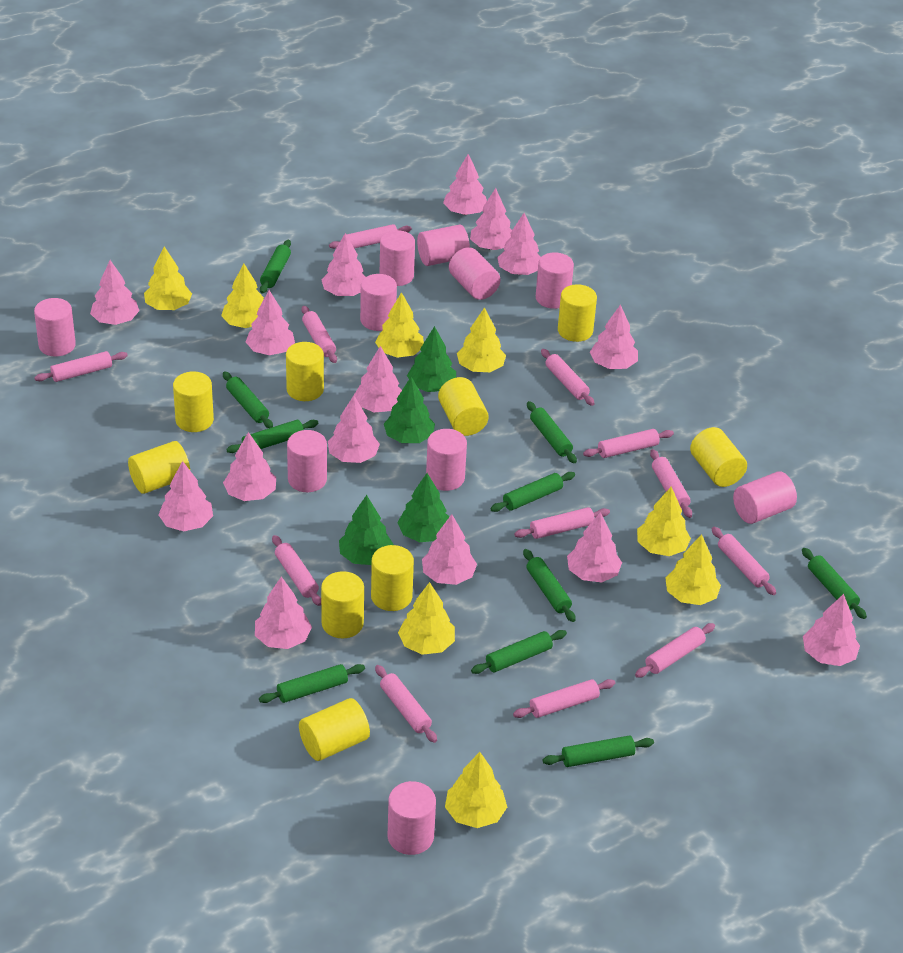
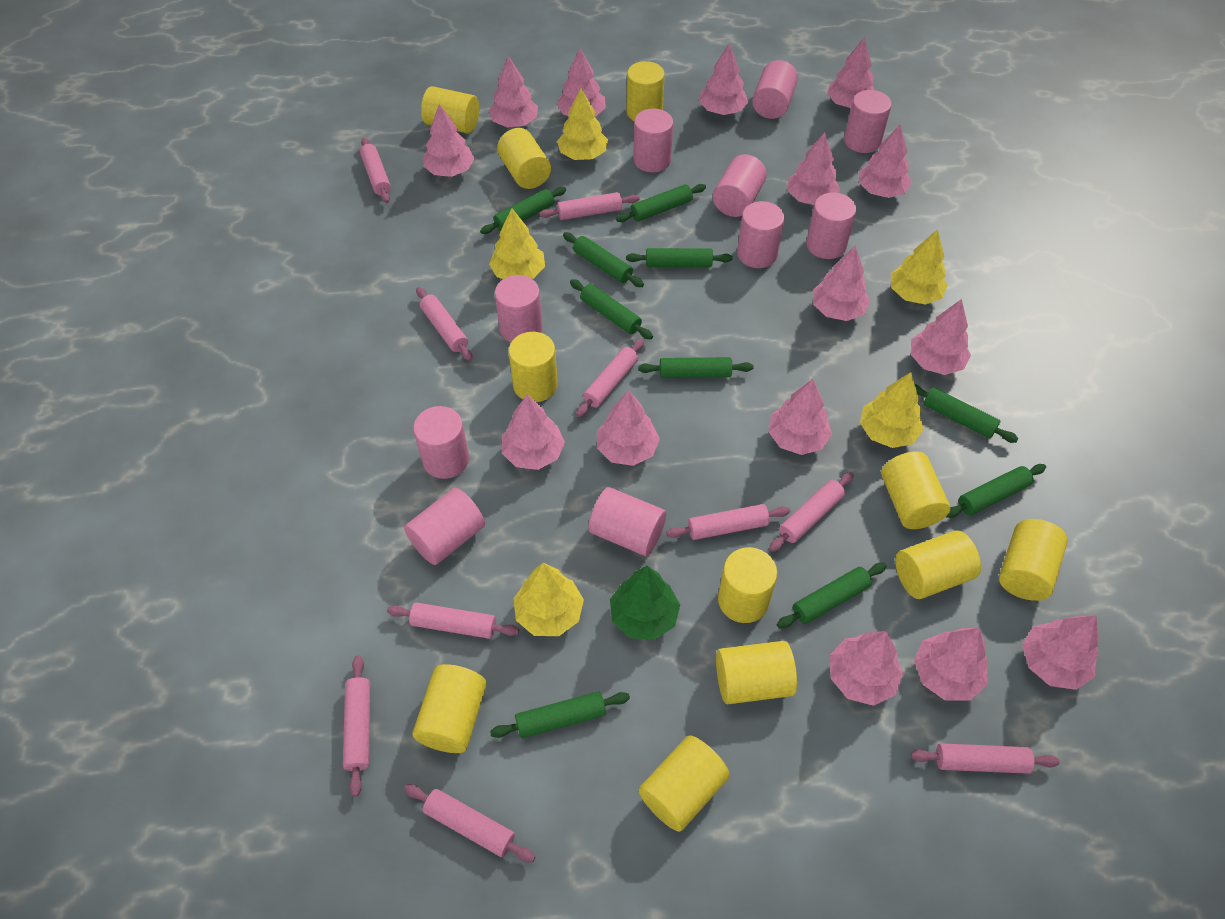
green tree: [339,495,394,565] [384,377,435,443] [397,473,449,542] [407,326,456,392] = 4 -> [610,566,680,640] = 1
pink rolling pin: [34,351,128,382] [272,535,321,606] [301,306,337,363] [329,224,412,249] [375,665,437,743] [513,679,615,718] [514,507,610,539] [541,349,595,406] [583,429,674,458] [635,623,715,678] [650,449,692,518] [712,527,776,595] = 12 -> [343,656,370,797] [360,138,391,203] [387,602,519,639] [404,784,535,862] [416,287,472,361] [539,192,640,220] [576,338,644,417] [666,504,790,540] [769,472,854,552] [910,743,1060,774] = 10
yellow cylinder: [128,441,190,494] [173,371,214,432] [286,342,324,401] [299,698,370,761] [321,571,364,638] [371,545,414,611] [438,377,489,436] [558,284,597,342] [690,427,747,487] = 9 -> [412,664,487,753] [421,86,479,134] [497,128,551,189] [509,332,558,402] [627,61,665,121] [639,736,730,832] [716,641,797,704] [718,547,777,623] [881,451,950,529] [895,530,981,599] [999,519,1068,601] = 11
yellow tree: [144,246,192,310] [221,264,264,328] [375,292,424,358] [398,582,455,655] [445,752,507,828] [457,307,506,372] [637,487,691,556] [665,534,721,605] = 8 -> [489,208,545,279] [513,563,584,636] [557,88,608,160] [860,372,924,448] [891,229,948,305] = 5

